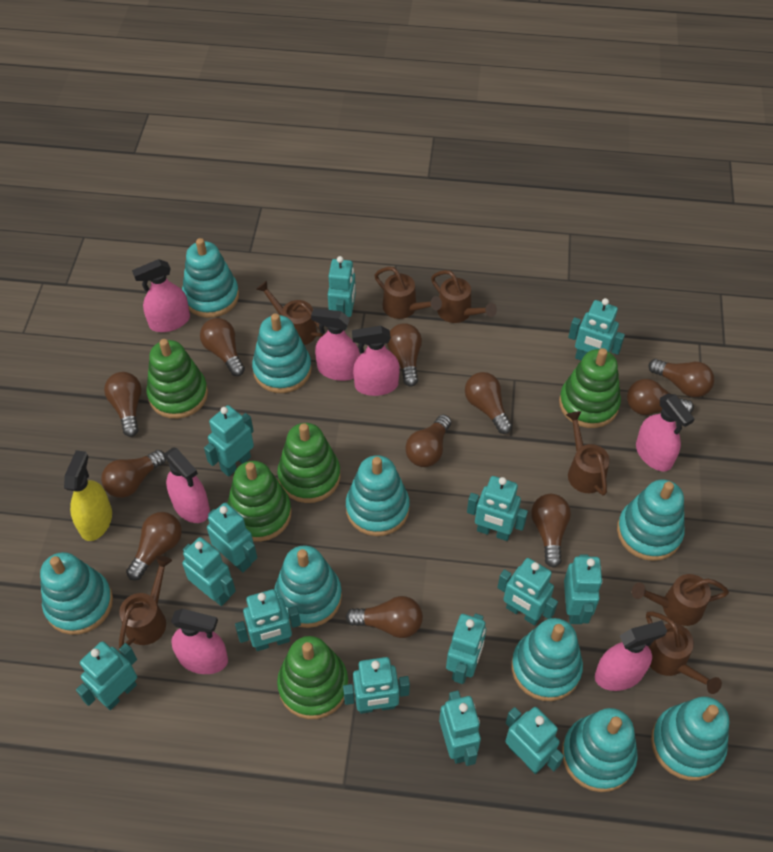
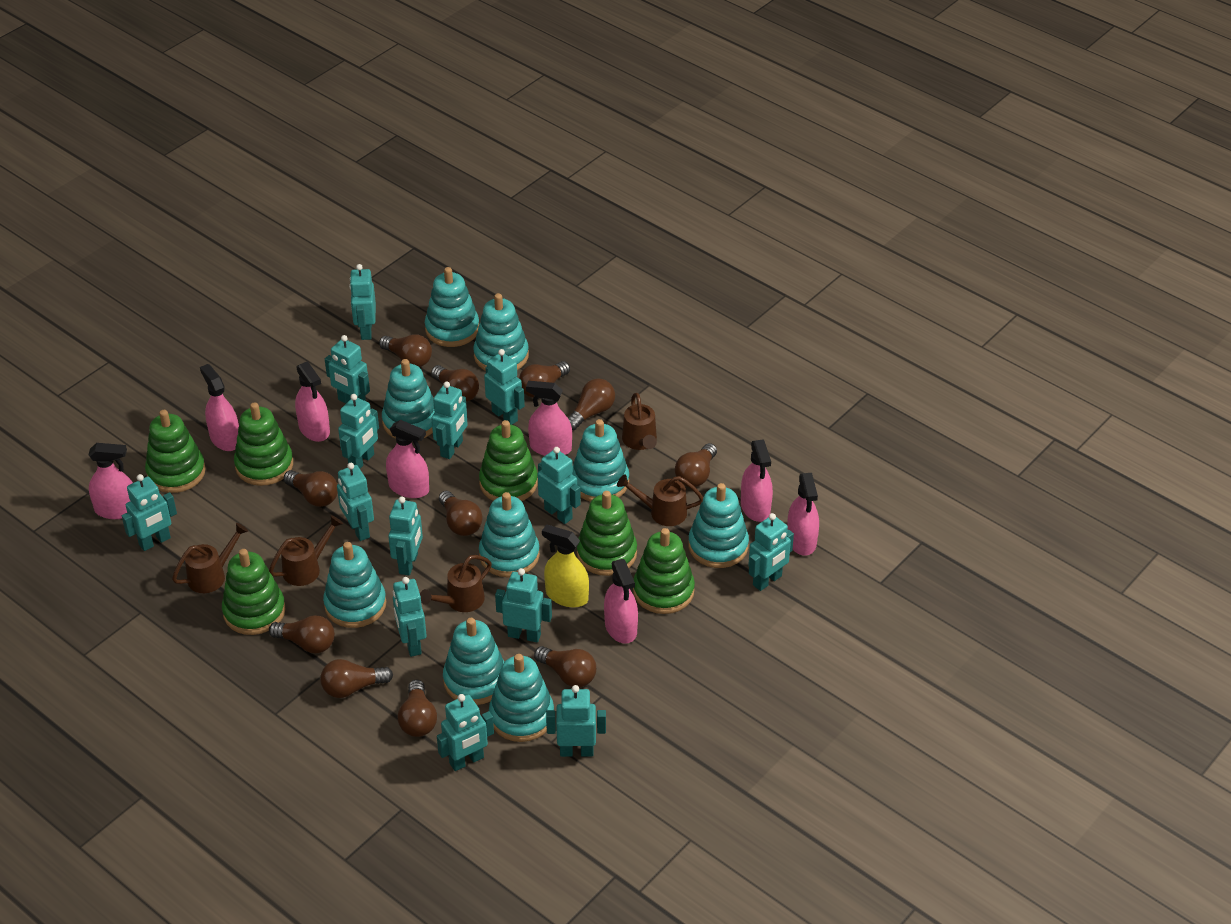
brown watering can: [119,556,172,648] [256,281,324,345] [374,267,442,319] [431,270,497,323] [566,411,610,496] [632,574,729,626] [646,611,722,694] = 7 -> [172,523,248,593] [269,515,343,586] [420,555,492,612] [617,475,703,526] [622,393,657,450] = 5
green stacking toy: [146,339,208,419] [228,461,292,542] [277,423,340,503] [277,636,348,719] [559,348,621,428] = 5 -> [145,410,206,493] [222,549,286,635] [234,402,293,486] [479,420,538,501] [577,491,637,576] [633,528,695,614] = 6
pink spray bottle: [132,259,190,332] [164,447,210,523] [171,609,228,674] [311,308,360,381] [352,326,400,396] [595,621,667,691] [636,394,695,471] = 7 -> [88,443,133,519] [200,364,239,451] [295,361,330,442] [386,420,429,498] [526,381,572,456] [604,559,638,644] [741,439,773,522] [787,473,819,556] = 8

